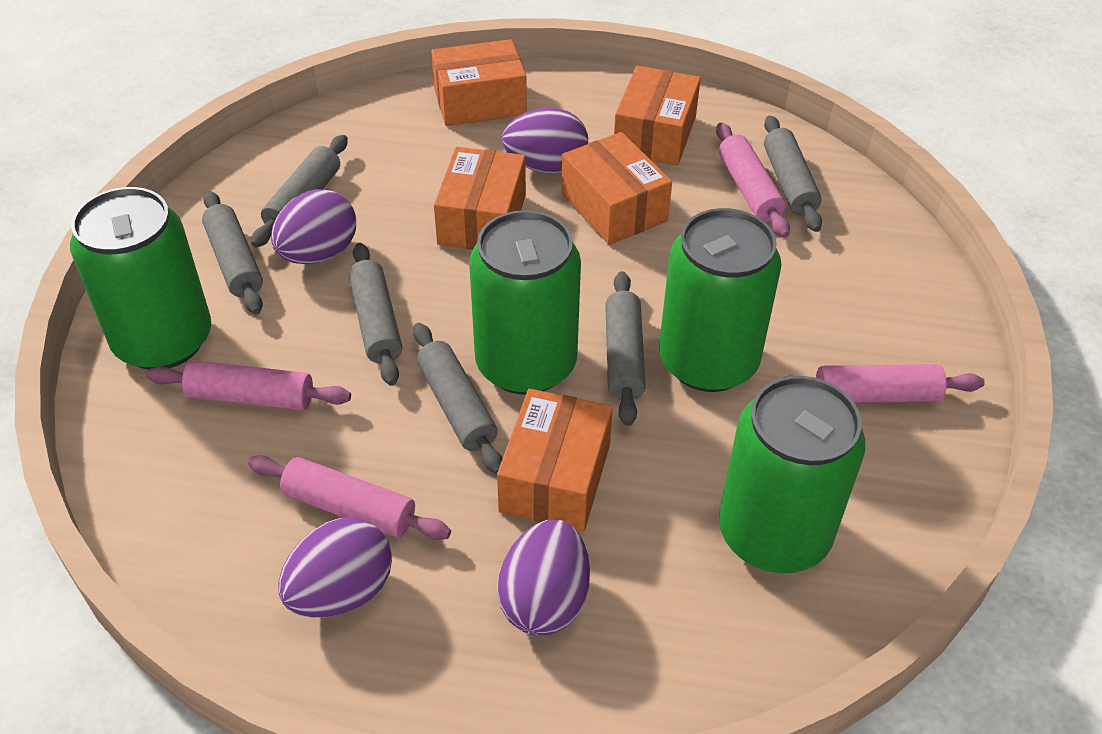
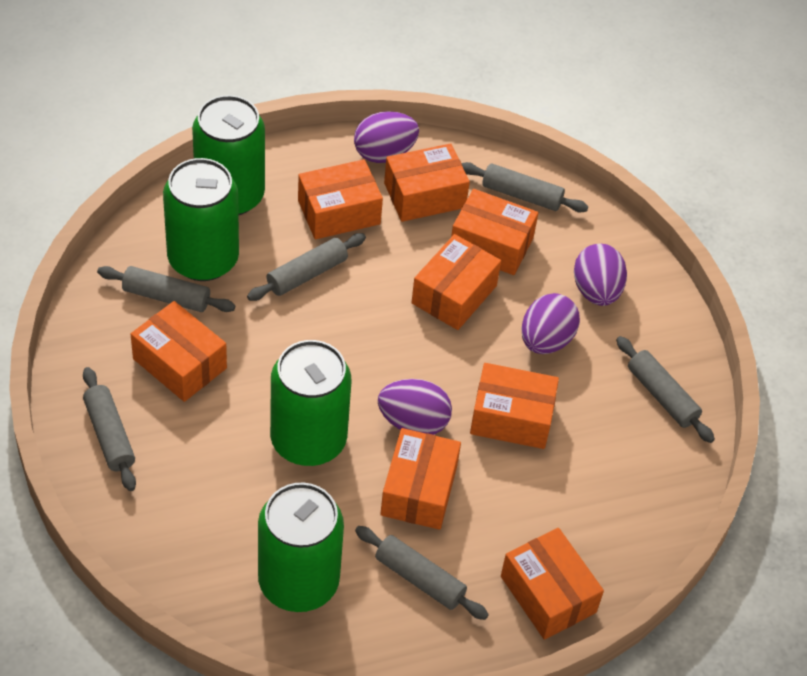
orange box: [431,39,527,126] [434,147,526,250] [497,389,613,531] [561,132,672,245] [614,66,701,166] = 5 -> [131,301,227,402] [298,159,383,239] [380,428,461,530] [384,143,470,222] [411,234,501,330] [451,189,538,275] [470,363,559,449] [501,528,604,640] = 8
pink rolling pin: [146,360,351,410] [248,455,451,540] [716,123,790,238] [786,364,985,403] = 4 -> none = 0

